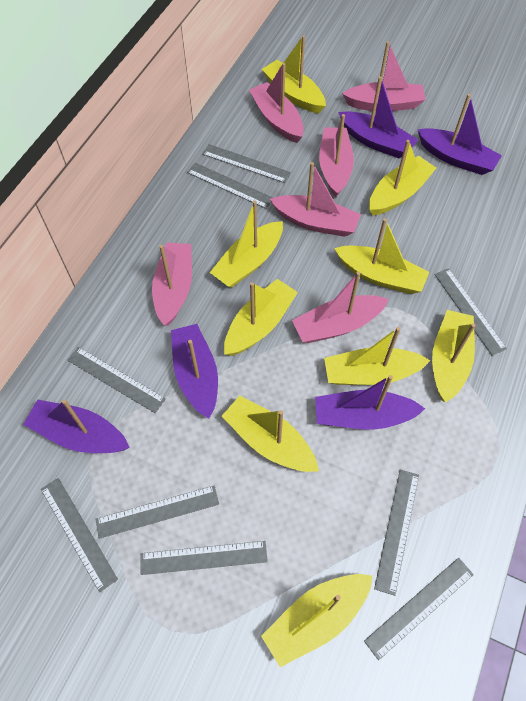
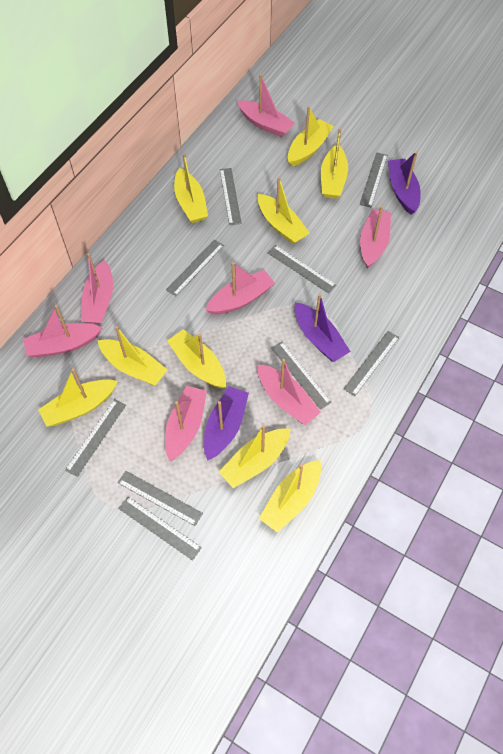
pink boat: [152,242,192,326] [249,63,304,143] [270,162,361,237] [292,271,389,343] [319,114,354,197] [342,41,426,111] = 6 -> [23,305,103,358] [81,253,113,324] [165,386,207,461] [205,262,275,315] [237,74,295,137] [258,359,321,425] [360,206,391,268] = 7
purple boat: [23,399,130,453] [171,324,218,419] [315,375,425,430] [338,76,418,159] [417,94,502,175] = 5 -> [204,386,249,461] [294,294,351,362] [388,152,421,215] = 3

